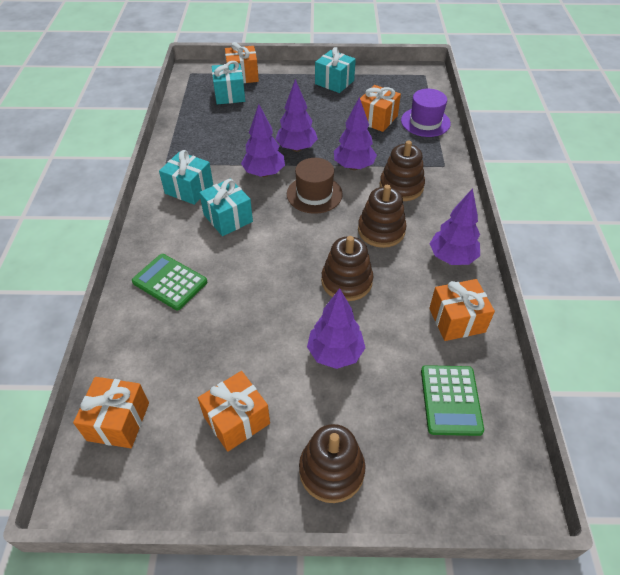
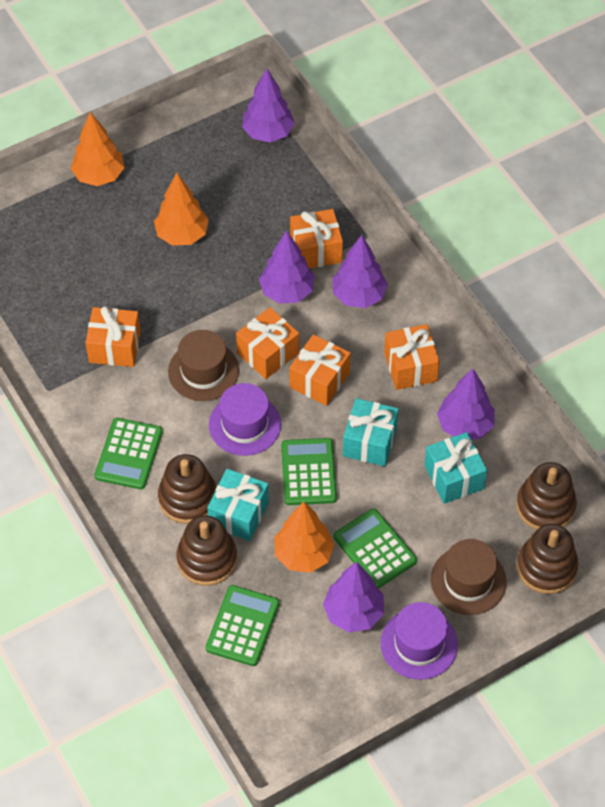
brown hat: [287,158,343,214] = 1 -> [168,330,239,401] [431,539,507,615] = 2
green calculator: [132,254,207,310] [421,365,484,436] = 2 -> [95,418,163,489] [206,585,279,666] [281,438,337,505] [334,508,417,588] = 4
orange tree: none = 0 -> [71,112,125,186] [154,173,209,246] [274,502,335,573] = 3
purple hat: [401,89,451,137] = 1 -> [209,383,281,456] [380,602,458,680] = 2
turquoise gift: [159,150,213,205] [199,178,253,236] [212,61,245,104] [315,47,356,93] = 4 -> [207,469,269,541] [343,398,399,467] [424,432,487,504] = 3

